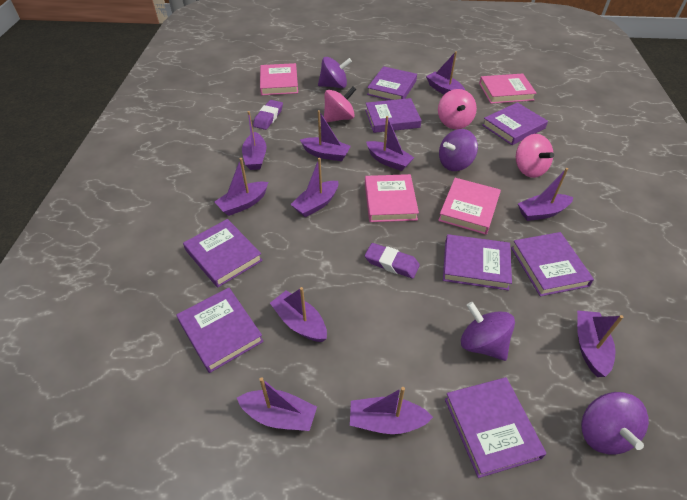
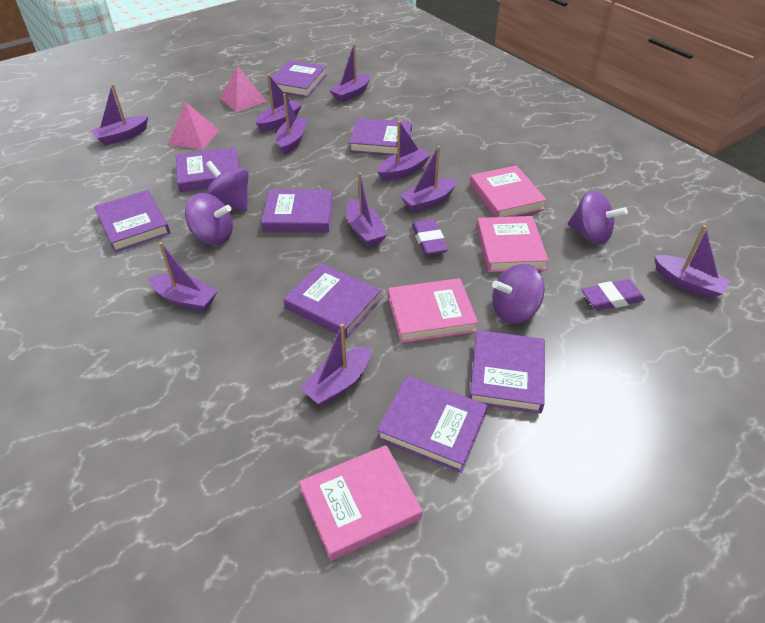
pink pyramid: none = 0 -> [169,101,219,150] [220,65,267,112] = 2
pink spinning top: [324,87,356,122] [438,89,477,129] [516,134,554,178] = 3 -> none = 0
purple boat: [215,158,268,216] [237,377,317,431] [242,111,267,170] [270,287,327,342] [290,158,338,217] [300,110,351,161] [350,387,433,434] [366,116,414,171] [426,51,465,95] [518,168,573,221] [577,310,623,377] = 11 -> [91,84,148,146] [148,242,218,312] [256,74,302,132] [276,93,307,155] [300,324,371,406] [330,43,370,103] [346,172,387,247] [377,121,431,181] [400,146,457,212] [654,225,731,299] = 10

